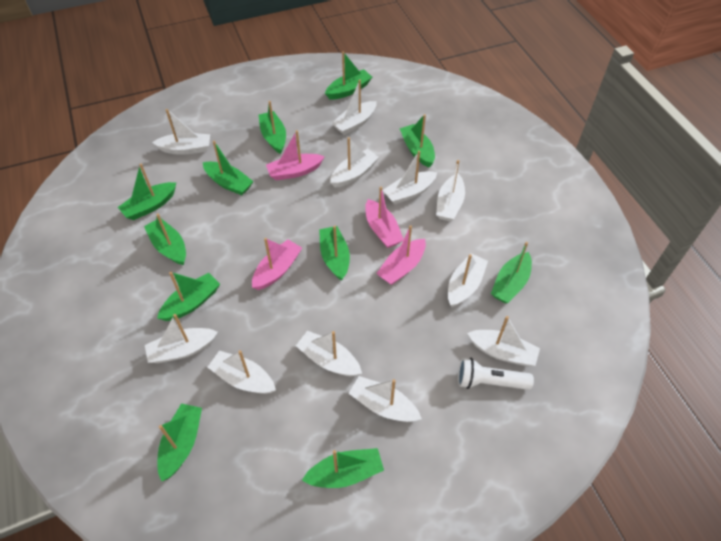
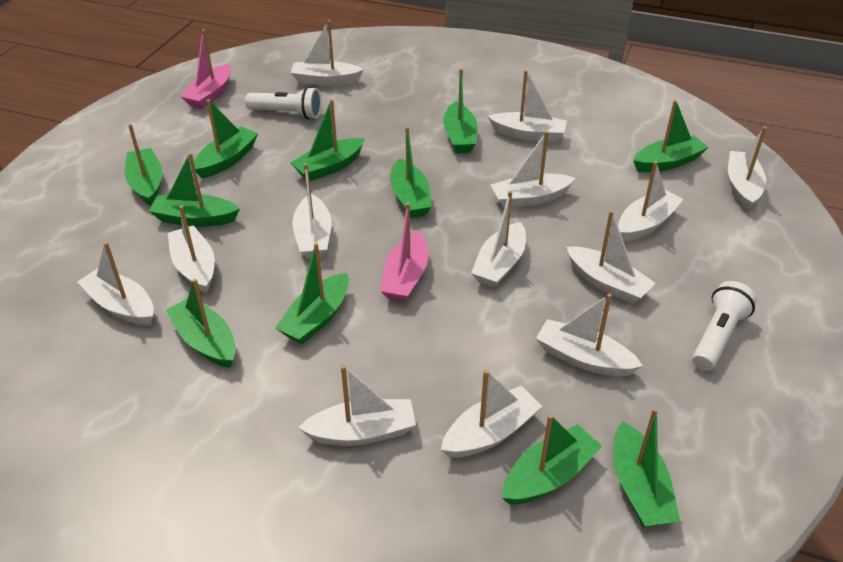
pink boat: [252,238,302,290] [266,130,325,181] [365,186,404,248] [376,225,426,285] = 4 -> [181,29,231,109] [380,202,428,302] = 2
white boat: [145,314,218,363] [152,109,210,155] [207,350,276,394] [296,331,362,376] [330,137,379,188] [332,80,377,135] [348,376,422,422] [383,151,437,204] [436,160,465,221] [448,253,488,307] [467,316,540,366] = 11 -> [77,242,154,326] [168,205,215,294] [291,20,364,86] [292,163,332,259] [298,365,416,446] [441,370,542,458] [471,191,526,288] [488,70,567,142] [491,131,575,208] [536,294,643,377] [567,210,656,304] [618,161,684,242] [728,127,767,210] = 13
white flashlight: [458,358,534,390] = 1 -> [245,87,322,119] [692,281,757,371] = 2

